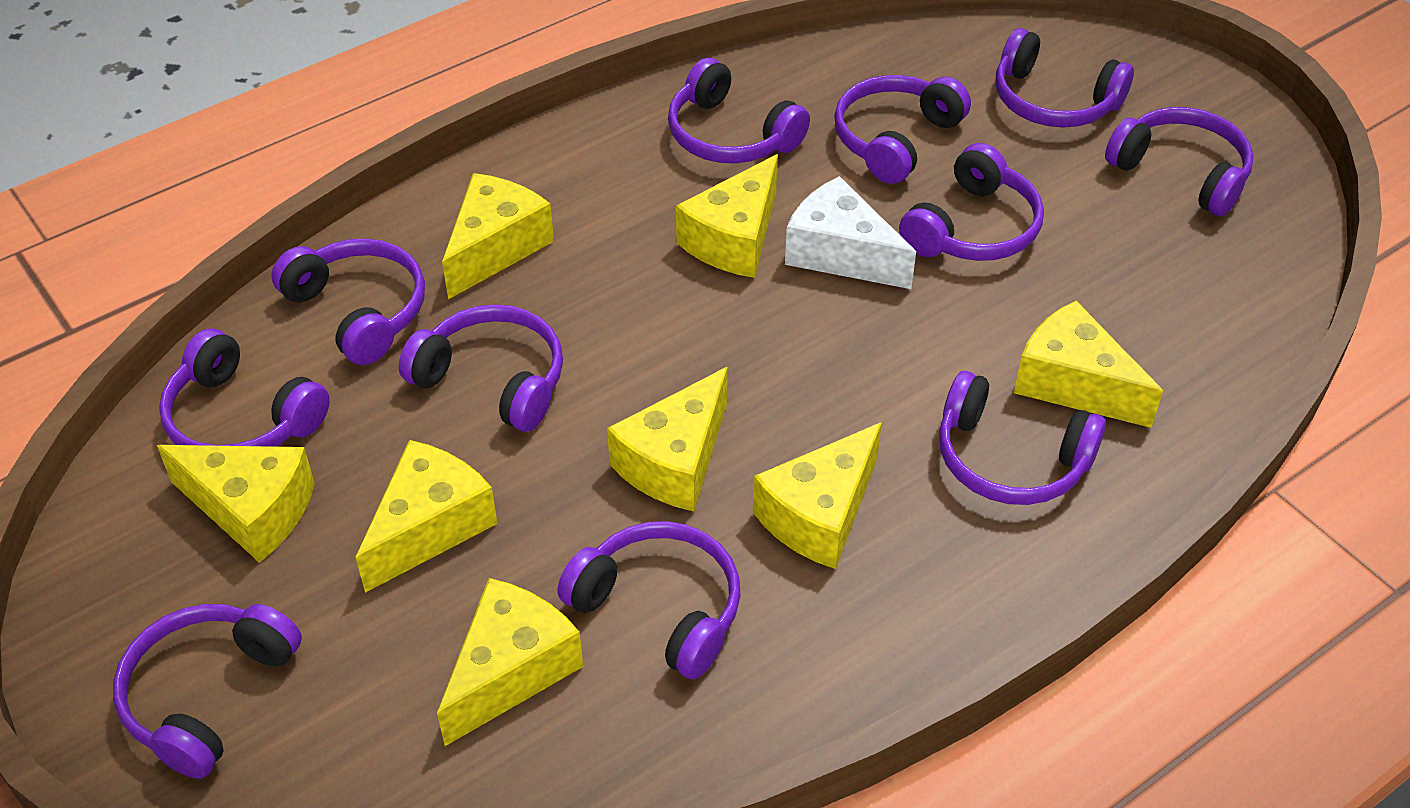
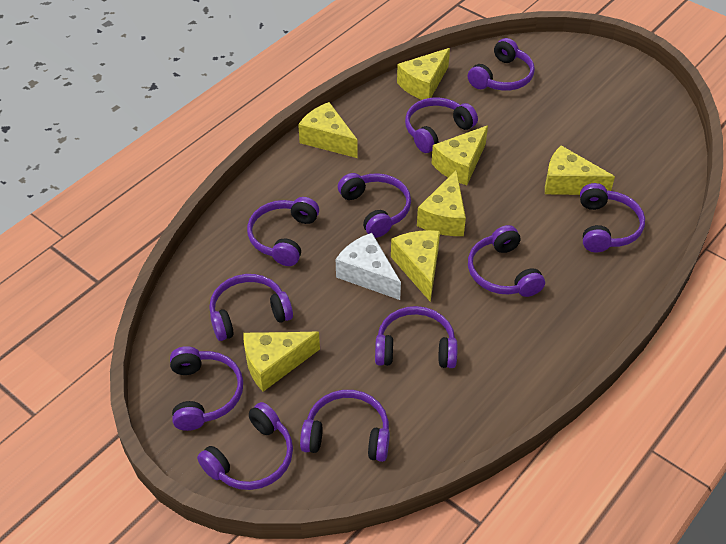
yellow cheese: [157,445,315,563] [356,440,497,593] [437,578,583,746] [442,173,554,299] [607,367,728,511] [676,154,778,278] [753,422,882,569] [1014,301,1163,428] = 8 -> [243,332,320,392] [298,102,358,158] [391,230,440,302] [397,48,450,100] [417,170,466,236] [431,125,488,185] [545,145,615,195] = 7

